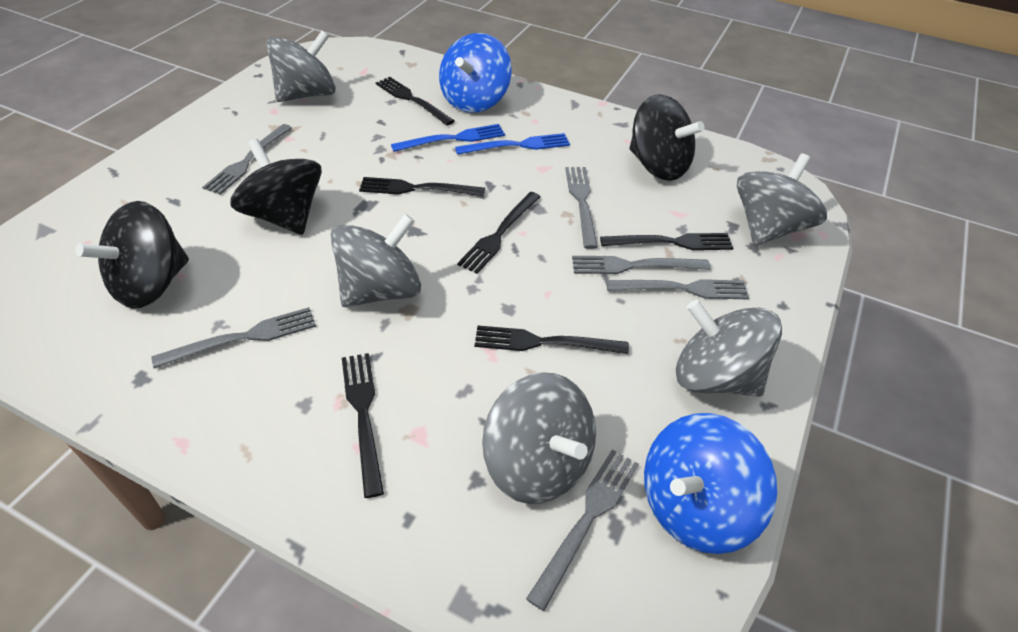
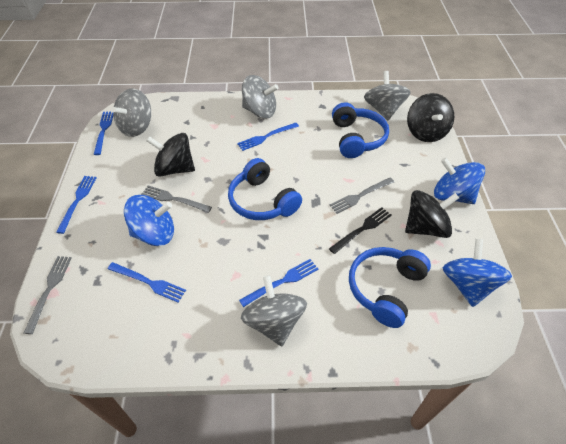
black fork: [342,353,384,498] [359,177,485,196] [376,77,455,126] [457,192,541,274] [475,326,629,354] [600,233,733,250] = 6 -> [329,207,391,254] = 1
blue fork: [391,124,505,152] [455,133,570,155] = 2 -> [56,176,97,234] [93,111,113,155] [108,262,186,303] [237,123,299,151] [239,259,318,307] = 5
blue headphones: none = 0 -> [228,158,302,220] [332,102,389,158] [349,247,431,328] = 3
blue spinning top: [439,33,512,113] [644,413,777,554] = 2 -> [124,195,174,246] [434,157,485,204] [443,239,512,307] = 3
grey fork: [151,307,316,368] [202,124,292,195] [526,449,639,611] [565,167,598,249] [572,256,710,274] [606,279,749,300] = 6 -> [24,256,72,334] [141,185,212,213] [330,178,394,214] = 3
grey spinning top: [266,31,336,102] [330,214,421,307] [482,372,596,504] [676,300,782,397] [737,154,827,246] = 5 -> [111,89,151,137] [241,275,307,346] [242,75,278,119] [364,71,411,120] = 4

